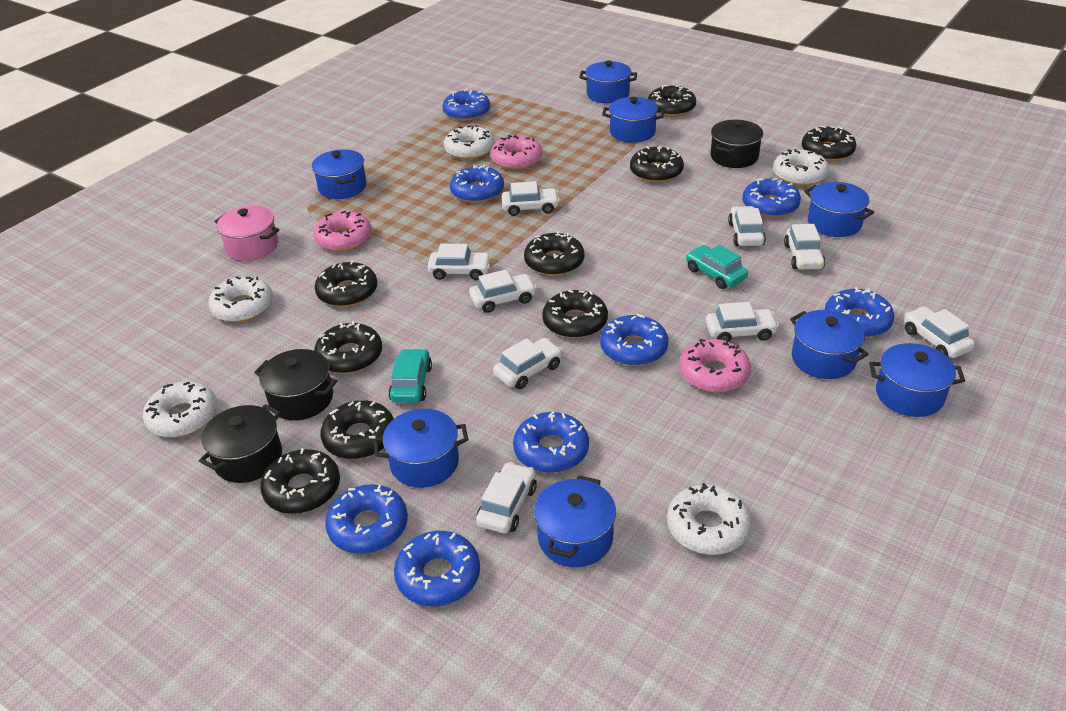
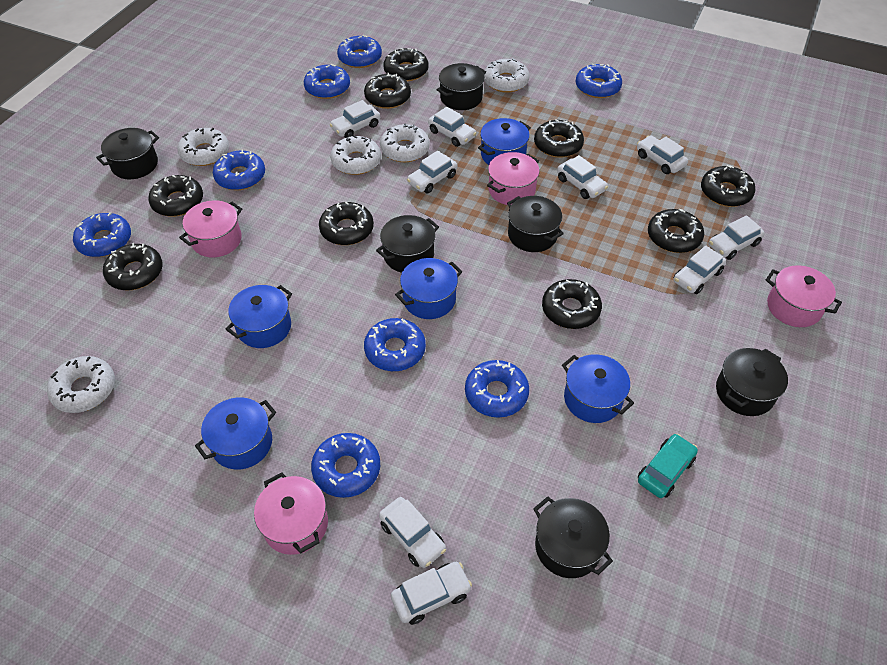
black pot: [199,404,282,483] [254,349,337,421] [711,120,763,168] = 3 -> [96,128,159,179] [376,215,439,273] [437,63,486,110] [507,196,564,252] [533,496,613,578] [716,348,788,416] = 6
blue pot: [312,149,367,199] [374,409,468,488] [534,475,616,567] [579,61,637,103] [602,97,664,143] [790,310,869,379] [805,182,874,237] [869,343,965,417] = 8 -> [195,398,276,470] [226,285,292,348] [395,258,462,319] [478,118,531,165] [562,354,634,423] = 5
pink donut: [313,211,372,252] [491,135,543,170] [679,339,751,393] = 3 -> none = 0
pink pot: [214,206,279,261] = 1 -> [179,200,242,257] [254,473,328,555] [487,152,540,205] [766,265,842,327] = 4
turquoise car: [388,348,432,403] [686,244,748,289] = 2 -> [638,434,698,498] = 1

